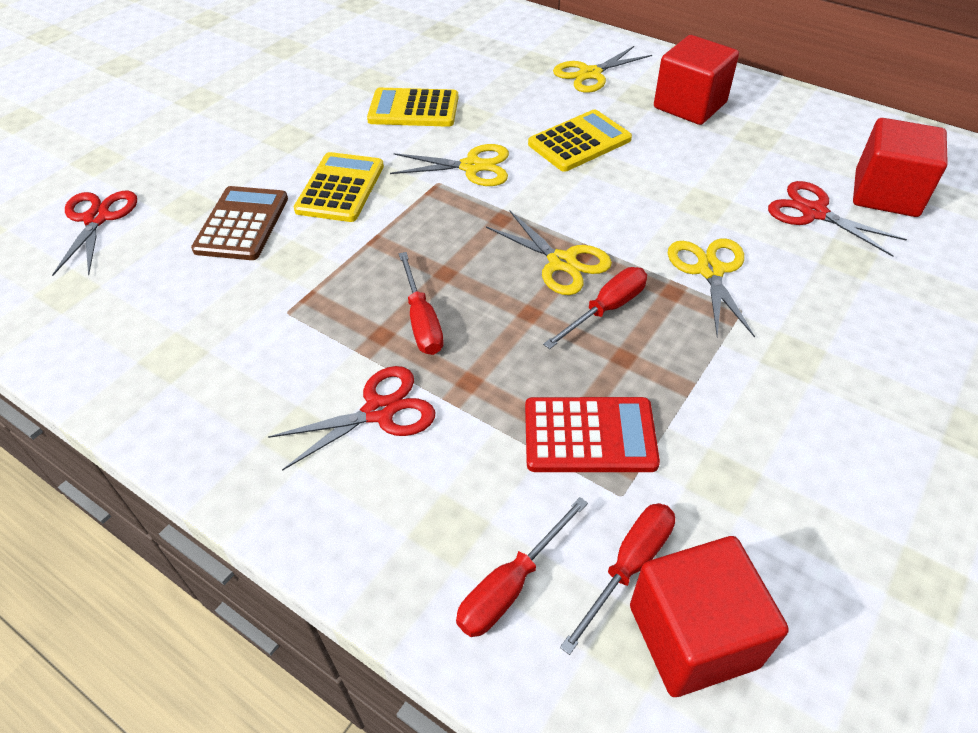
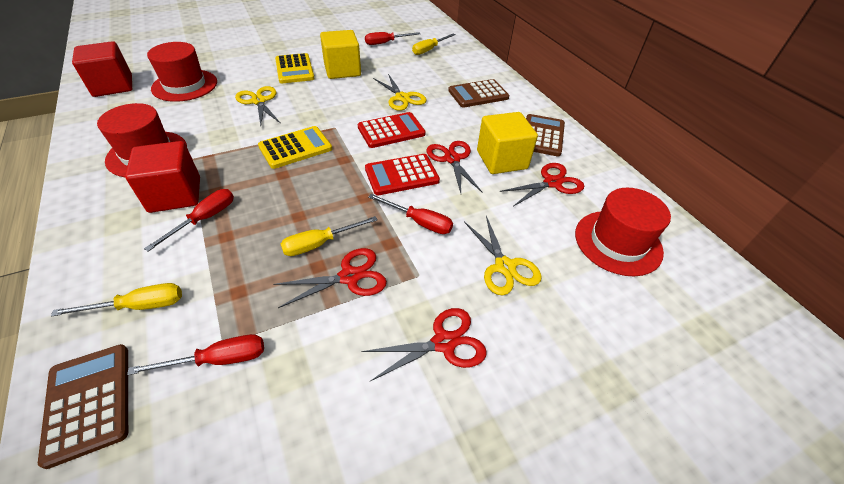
brown calculator: [191,186,288,260] = 1 -> [38,344,128,469] [448,79,509,108] [526,114,565,157] = 3
red calculator: [525,397,660,472] = 1 -> [358,112,426,148] [365,154,440,195] = 2
red cube: [630,536,789,697] [654,35,739,125] [853,118,948,217] = 3 -> [72,41,132,97] [125,141,200,213] = 2
red hat: none = 0 -> [97,103,187,177] [147,42,217,102] [575,188,671,276] = 3
red scissors: [52,191,137,276] [268,366,436,471] [768,181,907,257] = 3 -> [273,248,387,308] [361,308,487,381] [427,141,482,193] [500,163,584,206] = 4
yellow calculator: [294,152,384,222] [367,88,458,127] [528,109,632,172] = 3 -> [258,126,332,169] [275,53,315,83] = 2
yellow cube: none = 0 -> [320,30,361,79] [477,112,538,174] = 2
yellow scissors: [390,144,509,186] [486,210,612,295] [553,46,652,93] [668,239,755,337] = 4 -> [235,86,280,126] [373,74,427,111] [464,216,542,295] = 3
yellow screwdriver: none = 0 -> [51,283,182,317] [280,216,378,256] [412,33,456,55] = 3

